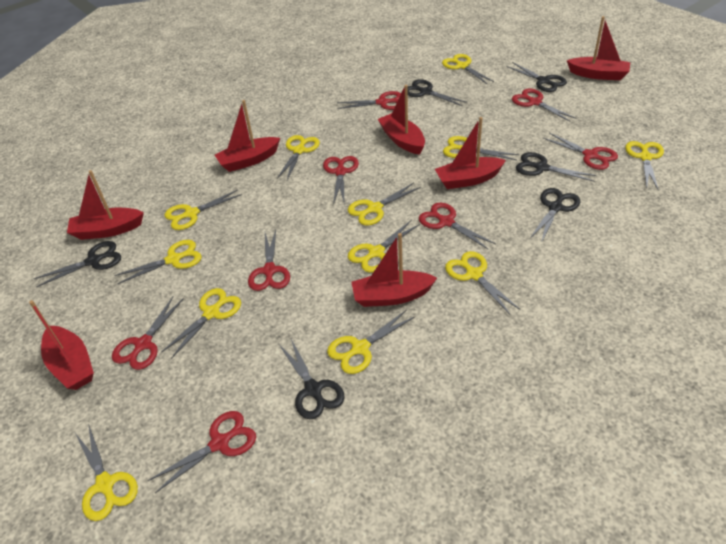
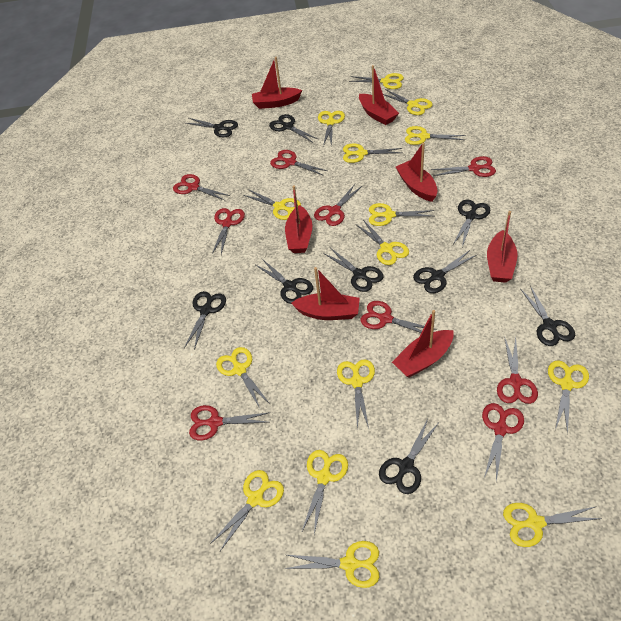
black scissors: [33,241,121,287] [279,339,345,419] [407,79,467,106] [506,62,567,92] [516,152,597,182] [530,188,580,243] = 6 -> [184,291,226,350] [186,118,238,137] [256,259,313,304] [269,114,318,143] [323,248,384,292] [379,419,438,494] [413,250,477,293] [453,200,490,247] [520,286,575,346] = 9
red scissors: [112,296,184,370] [148,411,256,493] [248,230,290,291] [323,156,359,205] [337,91,401,110] [419,203,496,250] [512,89,576,122] [543,133,618,170] = 8 -> [173,174,230,200] [189,405,270,440] [212,208,245,254] [270,150,327,176] [314,184,362,226] [361,301,437,333] [431,156,496,177] [482,403,524,482] [497,336,538,404] = 9
yellow scissors: [75,424,138,521] [114,240,202,284] [161,288,241,359] [164,190,242,230] [277,135,320,180] [327,310,415,374] [348,183,421,226] [348,220,420,273] [442,54,494,84] [443,136,519,160] [445,251,520,314] [625,141,664,189] = 12 -> [210,470,284,551] [216,347,270,408] [243,189,301,220] [284,541,379,588] [302,450,348,534] [318,111,345,147] [337,359,375,429] [343,143,403,163] [349,73,404,89] [357,220,409,265] [369,203,434,226] [383,89,433,115] [405,126,466,145] [503,503,602,547] [548,360,589,434] = 15

